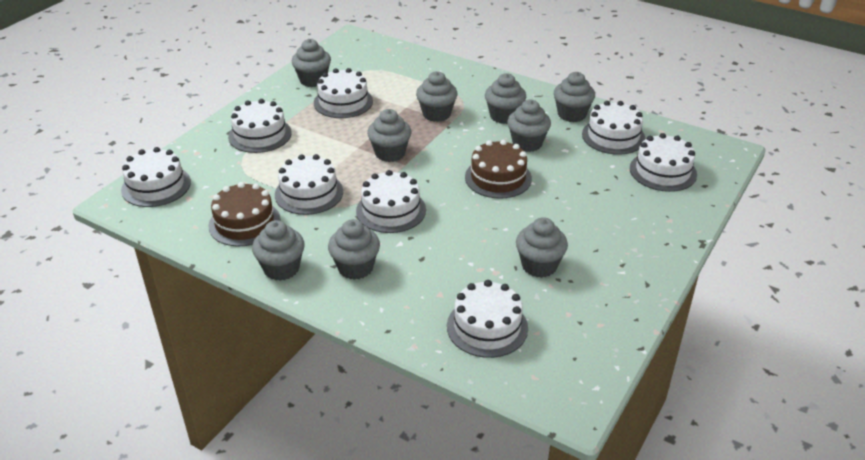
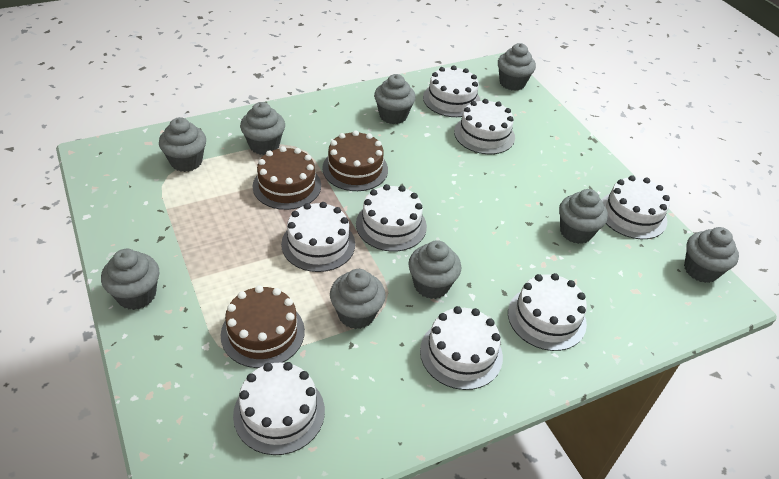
brown cake: [208,182,281,246] [465,140,532,199] = 2 -> [221,285,305,368] [253,146,321,210] [322,130,388,191] = 3

